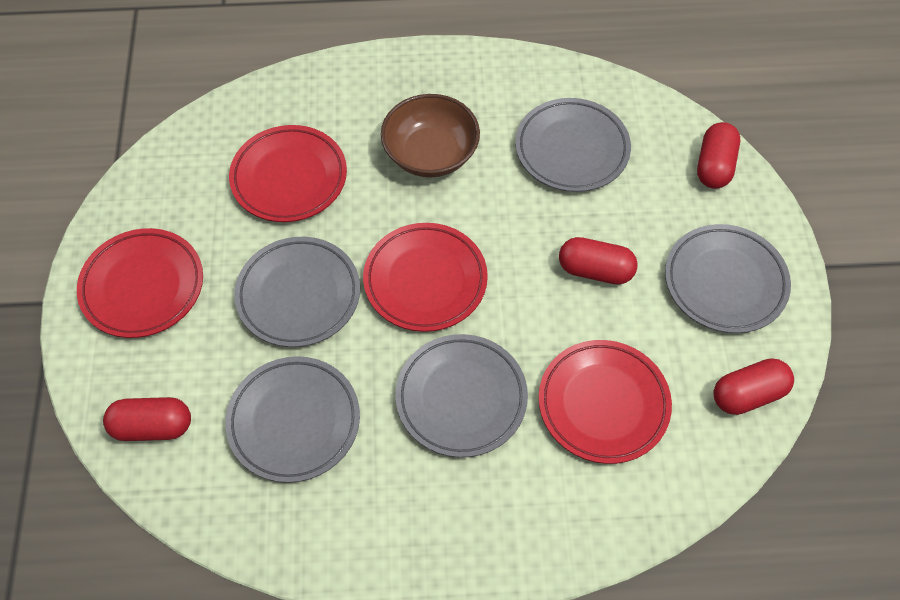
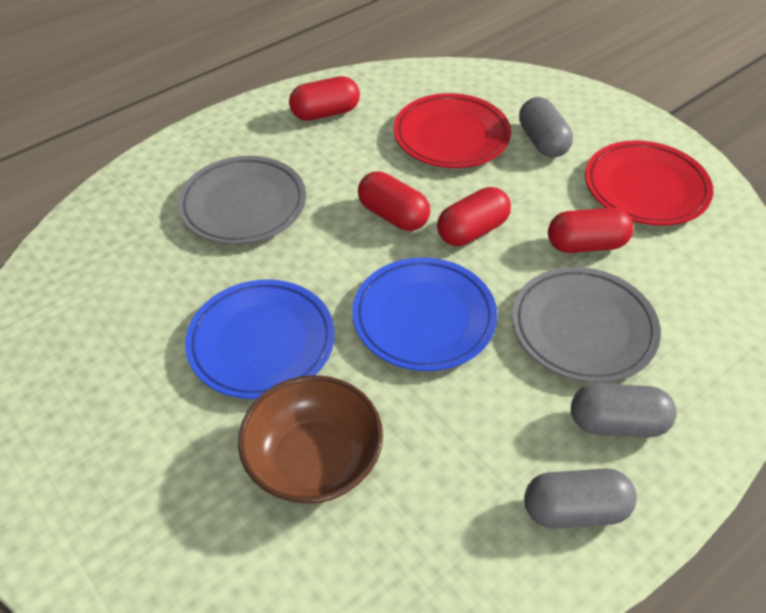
blue plate: none = 0 -> [185,280,335,399] [352,257,497,371] = 2
grey capsule: none = 0 -> [519,97,573,158] [524,468,637,529] [571,383,677,437] = 3
grey plate: [225,356,360,483] [234,237,360,347] [395,334,528,458] [515,98,631,192] [665,224,791,333] = 5 -> [178,156,306,245] [512,267,661,383] = 2
red plate: [77,228,203,338] [229,125,347,222] [363,223,488,332] [538,340,672,464] = 4 -> [394,93,511,168] [585,140,713,226] = 2

